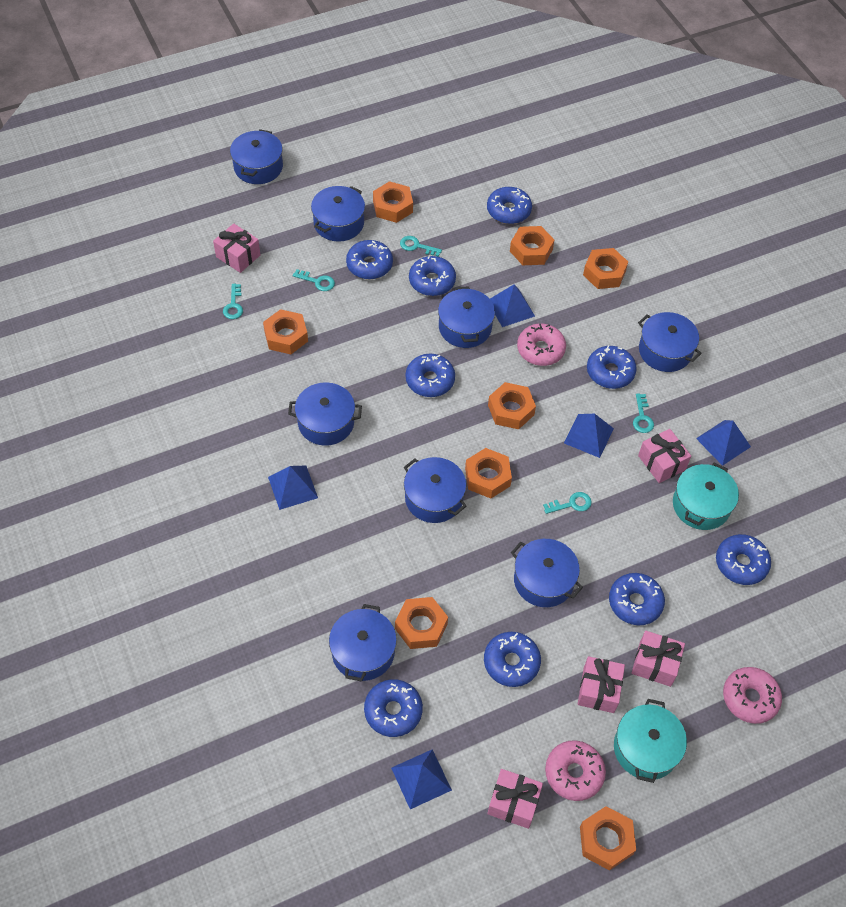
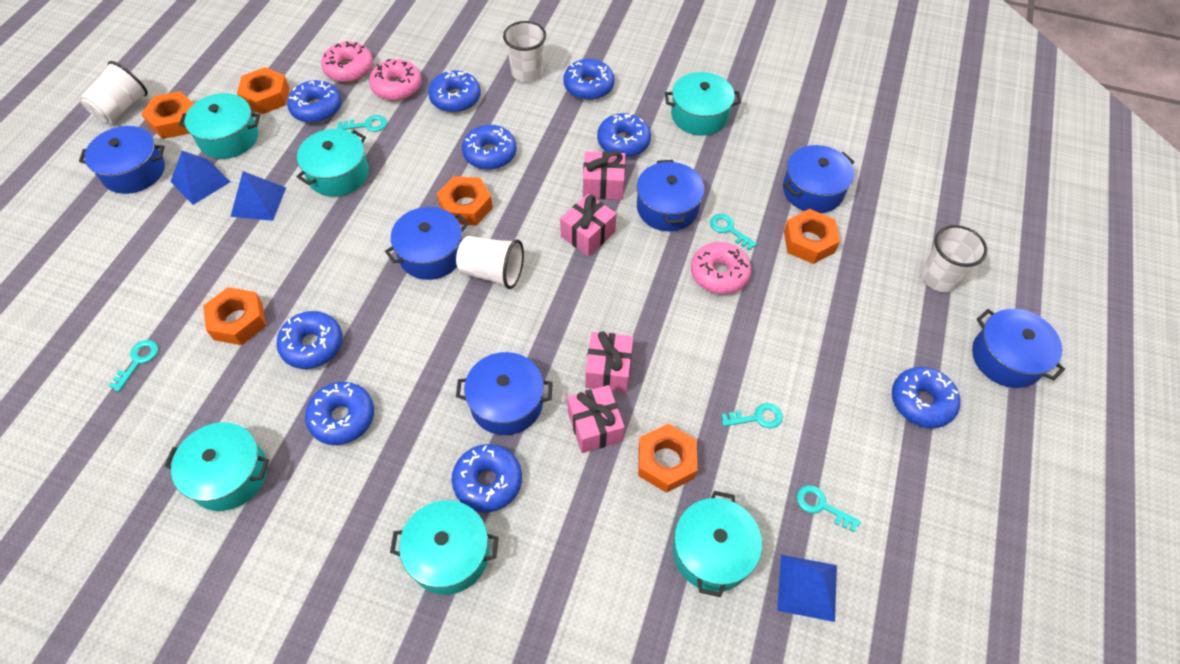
blue pot: [230,129,283,184] [288,382,362,446] [311,186,365,242] [329,604,397,682] [404,457,467,523] [438,286,495,348] [511,539,583,607] [638,312,702,372] = 8 -> [79,126,165,194] [385,207,468,280] [456,352,553,435] [637,160,704,231] [783,145,854,213] [972,309,1065,388] = 6
blue pyramid: [268,466,318,510] [391,749,452,809] [490,284,535,327] [564,414,614,458] [696,420,751,466] = 5 -> [170,151,230,205] [230,171,286,221] [777,555,837,622] = 3
orange nut: [263,309,308,354] [373,181,413,223] [395,597,448,649] [465,448,512,499] [488,382,536,429] [510,226,554,265] [580,806,636,871] [583,248,628,289] = 8 -> [141,91,194,139] [203,287,266,345] [237,67,290,114] [437,176,493,225] [638,424,697,493] [784,209,840,264] = 6
pink gift: [213,223,261,273] [487,769,543,829] [578,656,625,713] [632,630,685,687] [638,429,691,483] = 5 -> [560,194,617,256] [567,385,625,453] [583,151,625,200] [585,331,633,392] = 4
turquoise pot: [614,699,687,783] [673,463,739,530] = 2 -> [164,422,269,511] [179,93,260,159] [296,129,369,197] [390,500,498,595] [665,72,741,136] [673,491,762,597] = 6
white cup: none = 0 -> [80,61,148,123] [456,236,524,289] [503,21,546,82] [921,225,988,292] = 4

